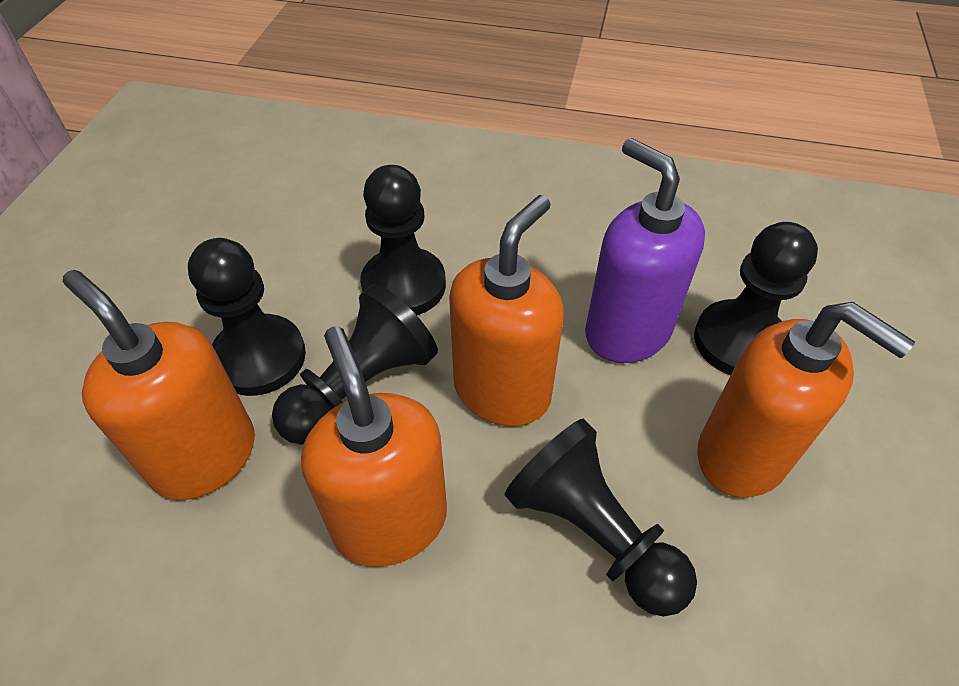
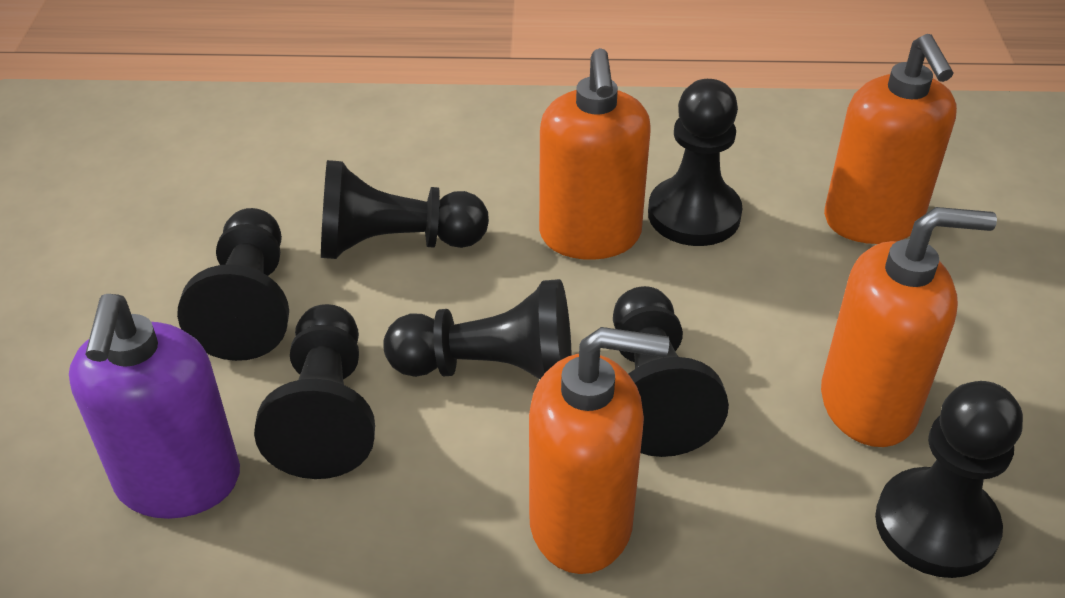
black pawn: [188,238,306,396] [272,284,438,445] [360,165,446,315] [505,419,697,616] [694,222,818,375] = 5 -> [177,208,289,361] [254,304,375,479] [321,160,489,259] [383,279,572,379] [613,286,729,457] [648,79,743,246] [875,381,1023,578] = 7

